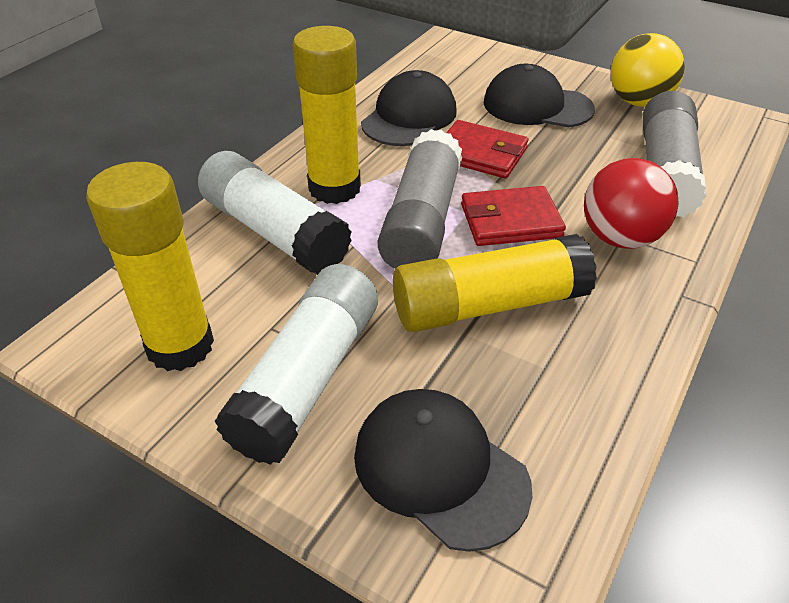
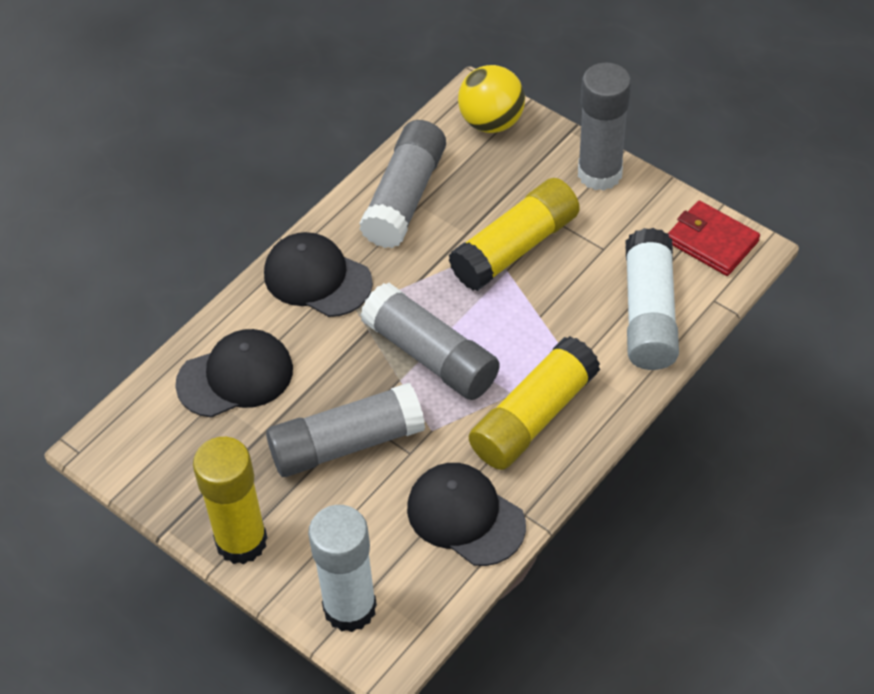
grey glue stick: [378,129,462,269] [643,91,706,217] = 2 -> [266,383,425,477] [359,120,446,248] [360,283,500,400] [578,62,631,191] = 4
red ball: [584,158,679,249] = 1 -> none = 0
red wallet: [446,120,529,178] [461,186,566,246] = 2 -> [668,200,760,276] = 1

